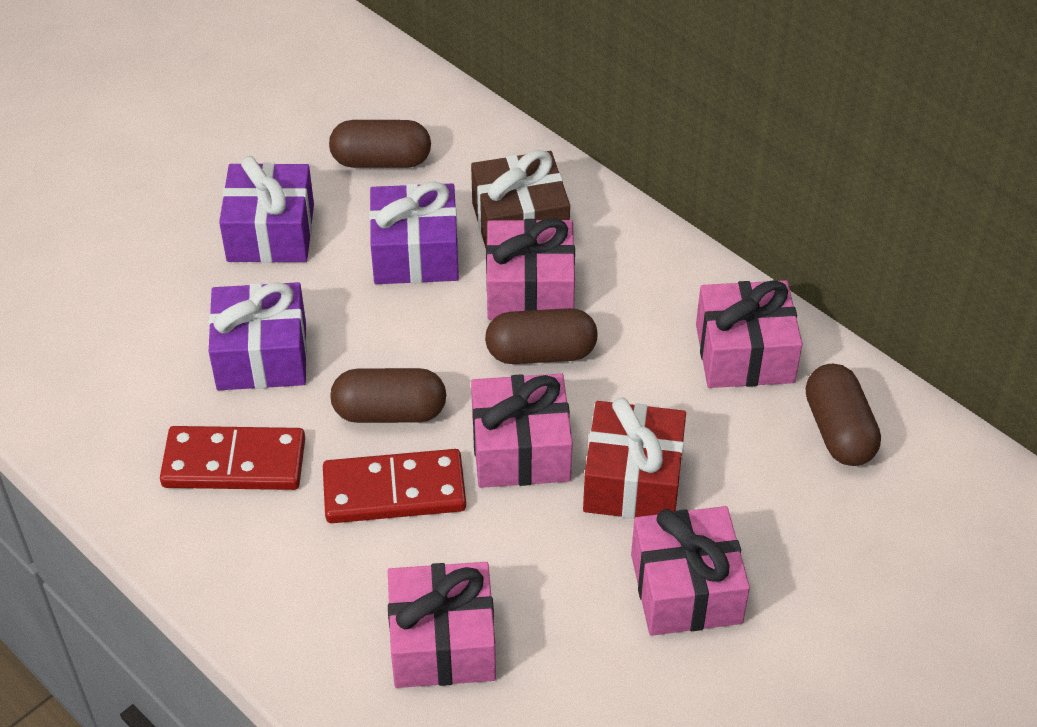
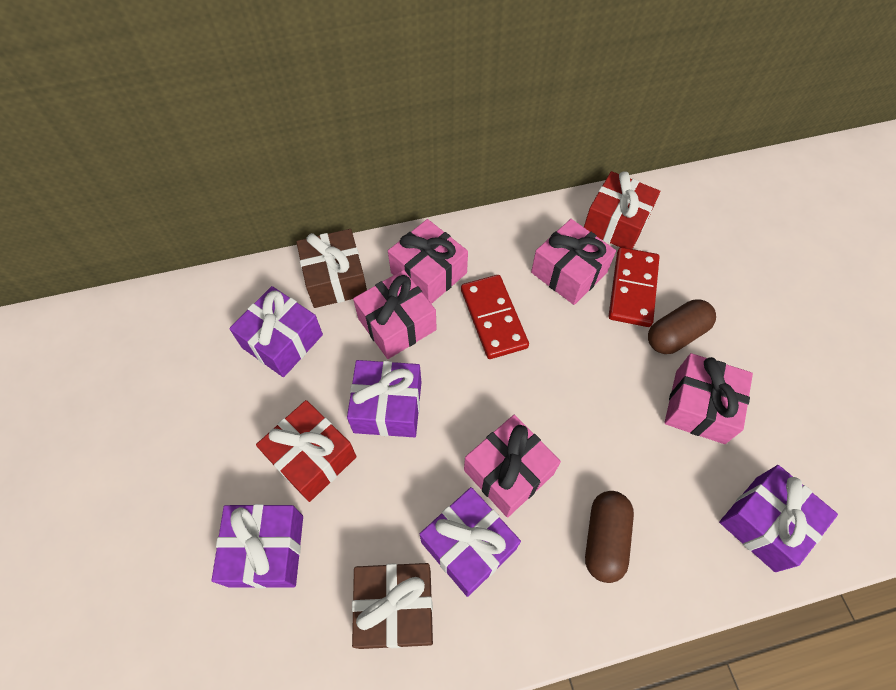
brown capsule: [329,120,431,168] [330,368,446,423] [485,308,598,364] [806,364,881,466] = 4 -> [585,491,634,583] [648,299,716,354] = 2
brown gift: [471,150,570,248] = 1 -> [296,229,367,308] [352,563,433,649] = 2
purple gift: [209,282,307,390] [219,156,314,263] [369,182,459,284] = 3 -> [211,504,303,588] [229,286,323,377] [347,360,422,437] [420,487,521,597] [719,465,838,572] = 5
red gift: [583,397,686,519] = 1 -> [256,400,357,502] [584,171,660,249] = 2

